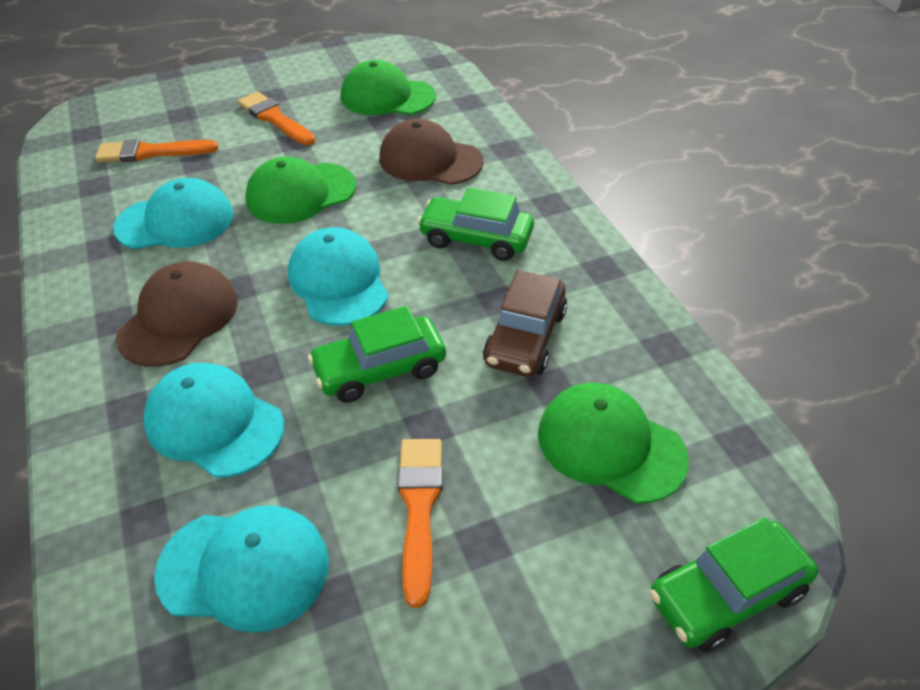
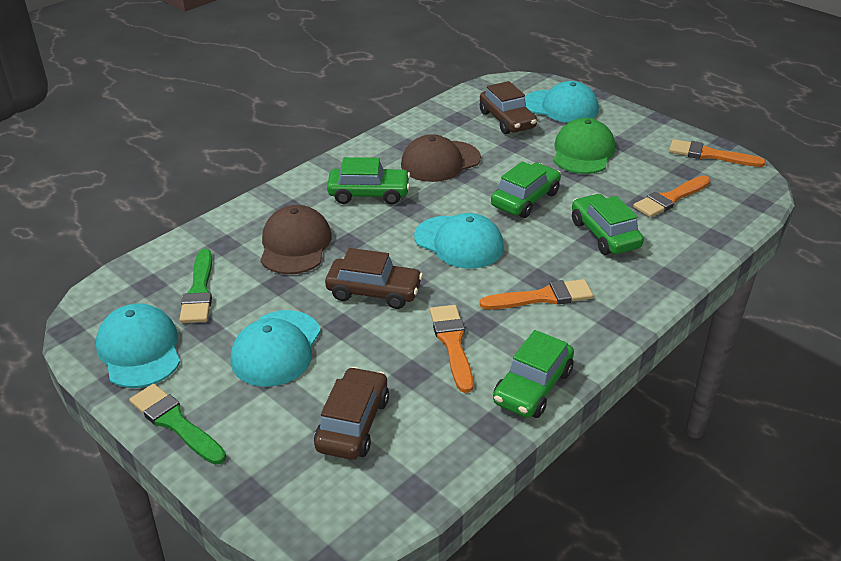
brown car: [483,270,567,377] = 1 -> [314,367,389,460] [325,248,423,309] [480,81,537,134] = 3
green brush: none = 0 -> [129,384,226,465] [179,249,212,323] = 2
green cap: [245,157,356,224] [341,60,436,115] [538,383,689,503] = 3 -> [553,118,615,174] = 1
green car: [308,306,446,403] [417,188,534,261] [649,517,819,652] = 3 -> [327,157,410,205] [491,161,561,218] [493,330,574,418] [572,194,644,255] = 4
orange brush: [95,139,218,163] [237,92,315,145] [397,439,443,608] = 3 -> [430,305,473,393] [480,279,593,310] [633,175,710,218] [669,139,766,167] = 4

